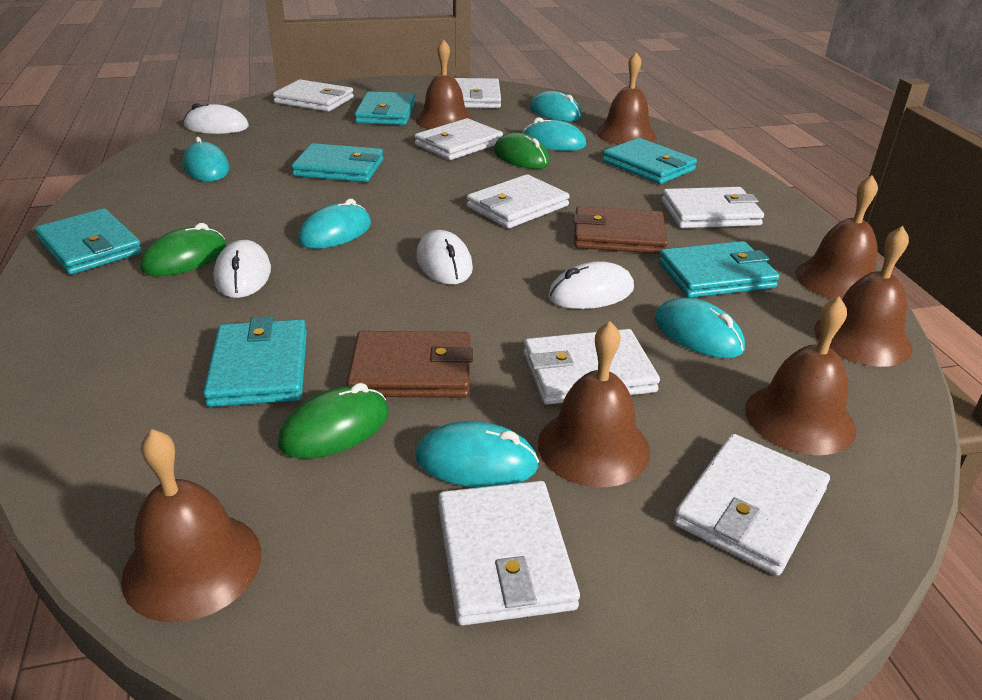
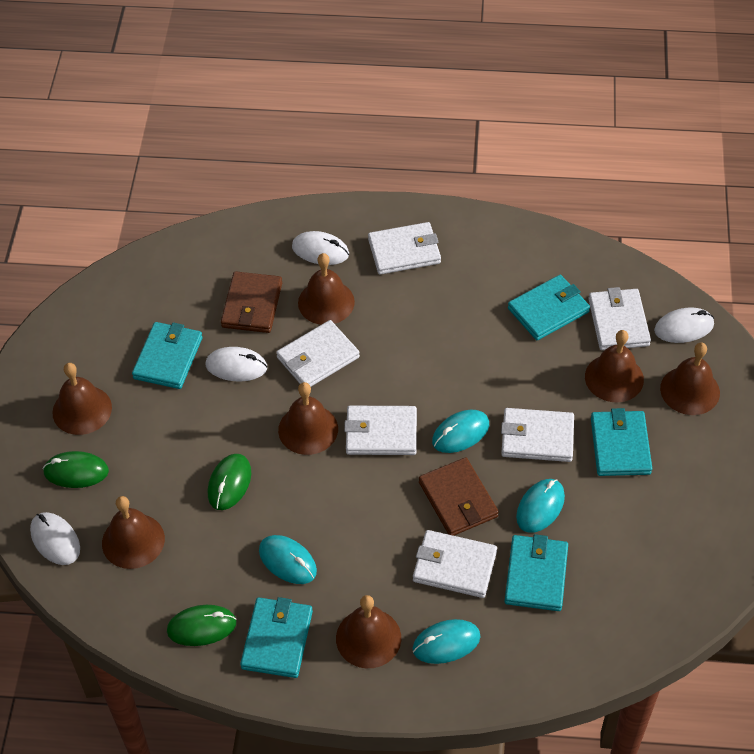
turquoise mouse: [183,137,230,181] [298,199,371,249] [416,421,539,488] [523,117,586,151] [530,91,582,121] [655,297,745,358] = 6 -> [259,535,317,584] [413,619,481,664] [432,409,489,453] [516,479,565,533] = 4
turquoise wallet: [35,208,142,275] [203,316,307,407] [292,143,383,182] [355,91,415,125] [603,138,697,184] [658,241,780,298] = 6 -> [132,322,202,389] [240,597,313,678] [504,534,568,611] [508,275,590,340] [591,408,652,476] = 5
white wallet: [273,79,354,112] [415,118,503,160] [438,481,580,626] [455,78,501,108] [467,174,570,229] [524,329,660,405] [662,187,764,228] [674,434,830,576] = 8 -> [276,320,360,387] [344,406,417,455] [368,222,441,275] [413,530,497,598] [501,408,574,462] [588,287,651,350] = 6

